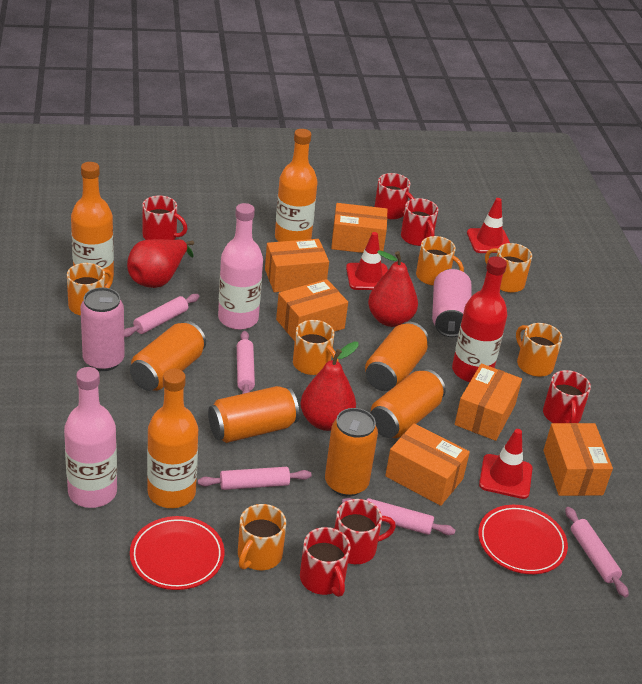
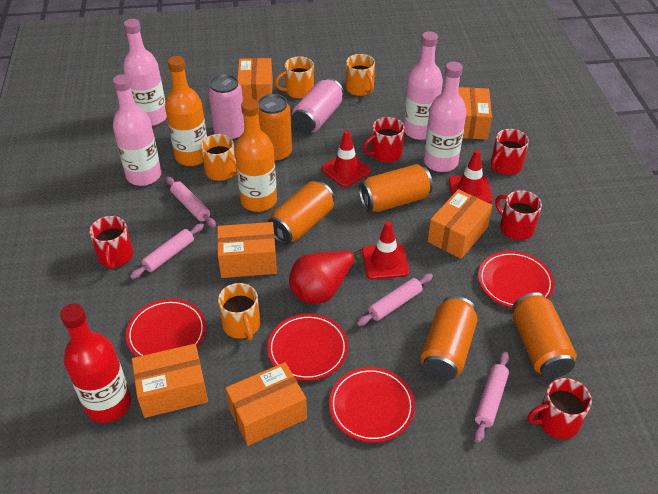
orange bottle: [71,162,114,284] [147,369,198,508] [275,129,318,242] = 3 -> [165,56,207,166] [235,99,277,212] = 2
orange mug: [67,263,113,316] [238,504,286,570] [293,320,339,375] [416,236,464,286] [485,243,532,293] [516,323,562,377] = 6 -> [201,134,237,181] [218,283,260,340] [275,56,314,99] [346,54,375,96] = 4
pink bottle: [64,367,117,508] [218,203,263,330] = 2 -> [113,74,161,186] [123,19,167,126] [404,31,443,140] [424,62,467,172] = 4
pink rolling pin: [124,294,199,337] [198,467,312,490] [237,331,255,394] [342,498,455,535] [565,507,629,597] = 5 -> [130,223,204,279] [166,176,216,227] [356,274,433,326] [474,351,509,443] = 4
red mug: [142,196,187,240] [300,527,351,597] [334,499,396,564] [374,173,414,219] [401,198,439,246] [543,370,591,423] = 6 -> [89,216,133,269] [363,117,404,162] [491,129,529,175] [495,190,542,240] [528,378,592,439] = 5
red pear: [127,239,194,288] [301,341,359,431] [368,250,418,327] = 3 -> [289,249,363,304] = 1
red plate: [130,516,224,590] [478,505,568,574] = 2 -> [126,299,206,357] [267,314,348,381] [329,367,415,443] [478,251,554,308] = 4

